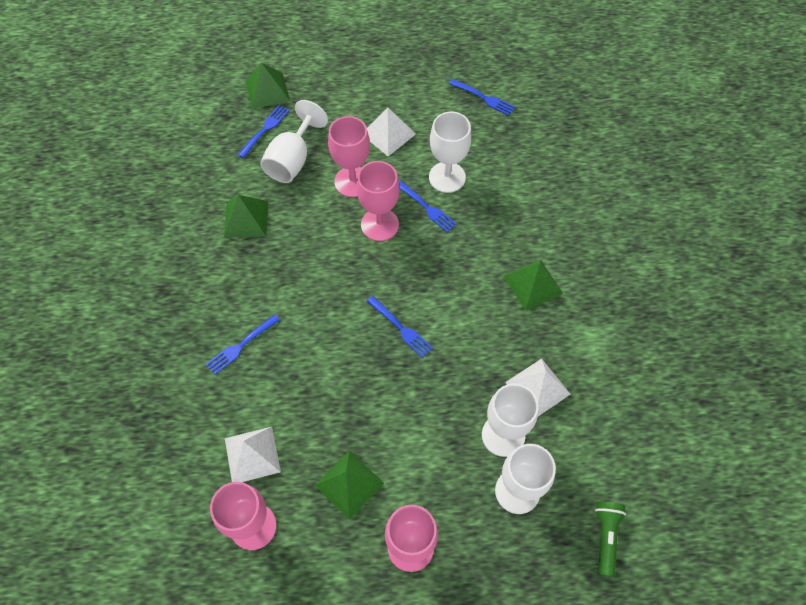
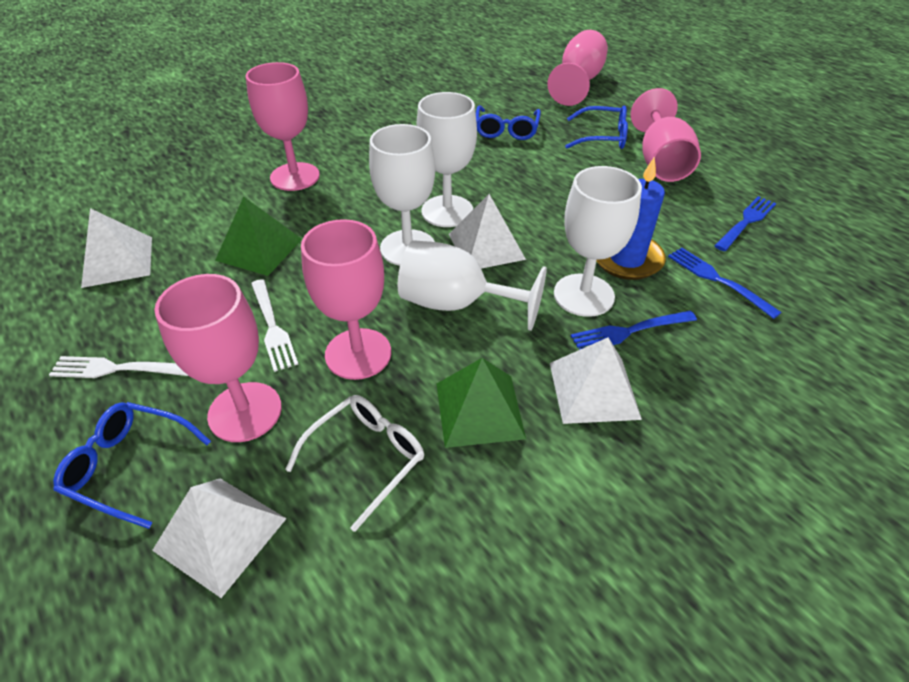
blue candle: none = 0 -> [596,157,666,280] = 1
blue fork: [206,314,280,375] [238,105,290,158] [367,296,433,358] [399,180,457,232] [449,79,515,116] = 5 -> [571,311,697,350] [668,247,782,319] [714,196,776,251] = 3
blue glasses: none = 0 -> [53,402,211,529] [476,105,541,140] [565,106,628,149] = 3
green flashlight: [595,502,626,577] = 1 -> none = 0
green pyramid: [224,195,268,237] [245,63,290,109] [315,450,384,520] [503,259,563,311] = 4 -> [215,197,302,276] [436,358,526,448] = 2
pink goblet: [210,482,276,550] [328,116,370,197] [357,161,400,241] [385,505,438,572] = 4 -> [154,274,282,442] [246,62,320,191] [301,219,391,380] [547,30,608,106] [631,88,701,182] = 5
white fork: none = 0 -> [49,356,188,378] [251,279,298,372] = 2
white glasses: none = 0 -> [285,395,424,532] = 1
white pyramid: [225,427,281,482] [367,107,416,156] [505,358,571,416] = 3 -> [81,208,152,288] [152,478,287,598] [449,194,526,269] [550,337,642,424] = 4

